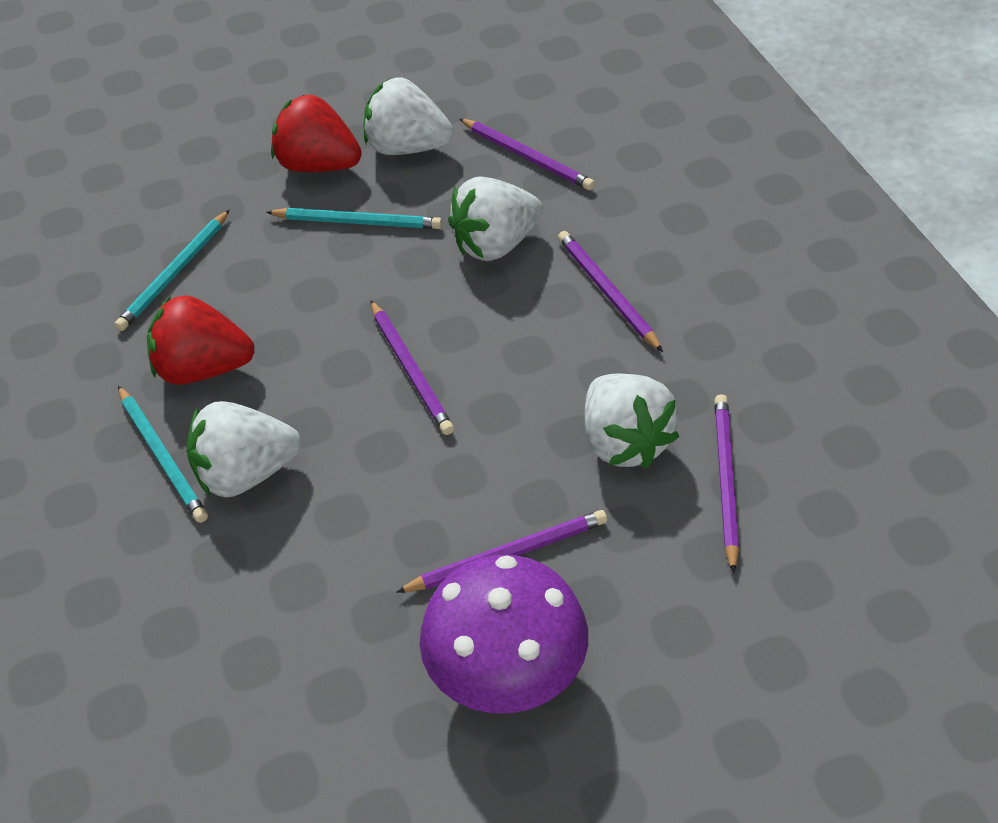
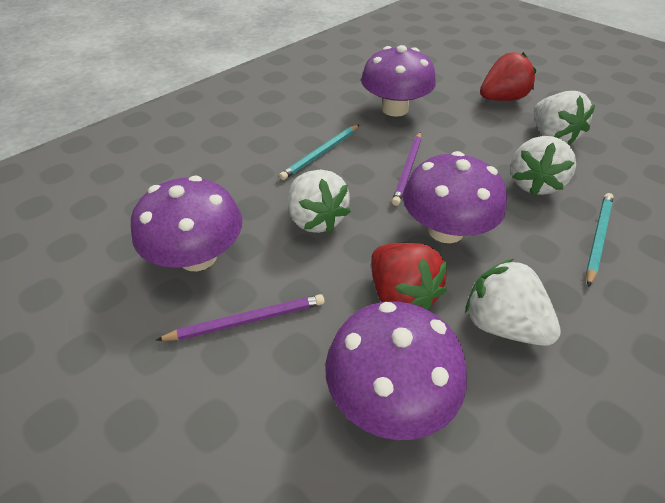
purple mushroom: [420,555,588,713] = 1 -> [131,176,242,271] [325,301,467,440] [361,45,436,117] [403,151,507,243] = 4
purple pencil: [370,300,454,435] [396,510,607,593] [459,118,595,190] [558,231,663,352] [714,394,739,574] = 5 -> [156,294,324,341] [392,132,421,206] = 2
turquoise pencil: [114,210,230,331] [118,386,208,523] [266,208,442,229] = 3 -> [279,124,360,180] [586,193,614,287] = 2

